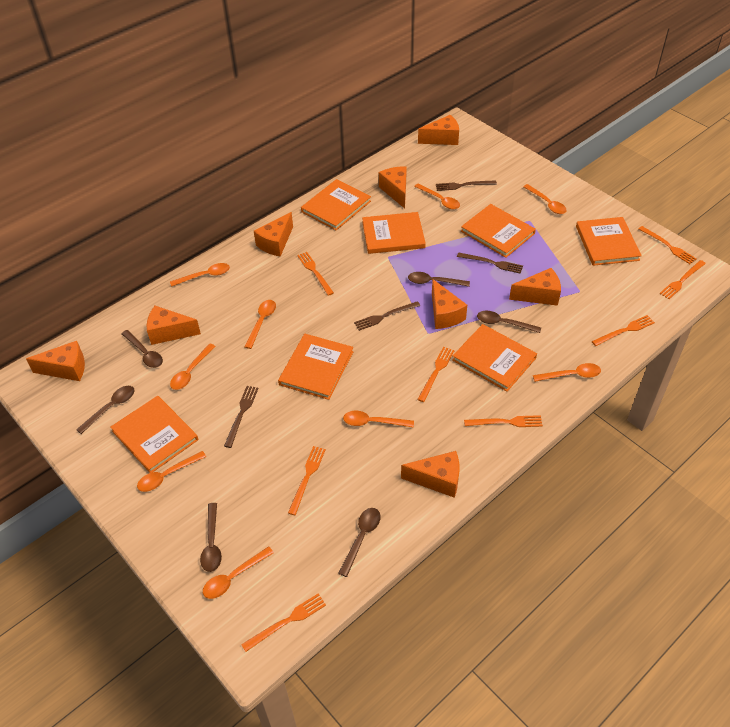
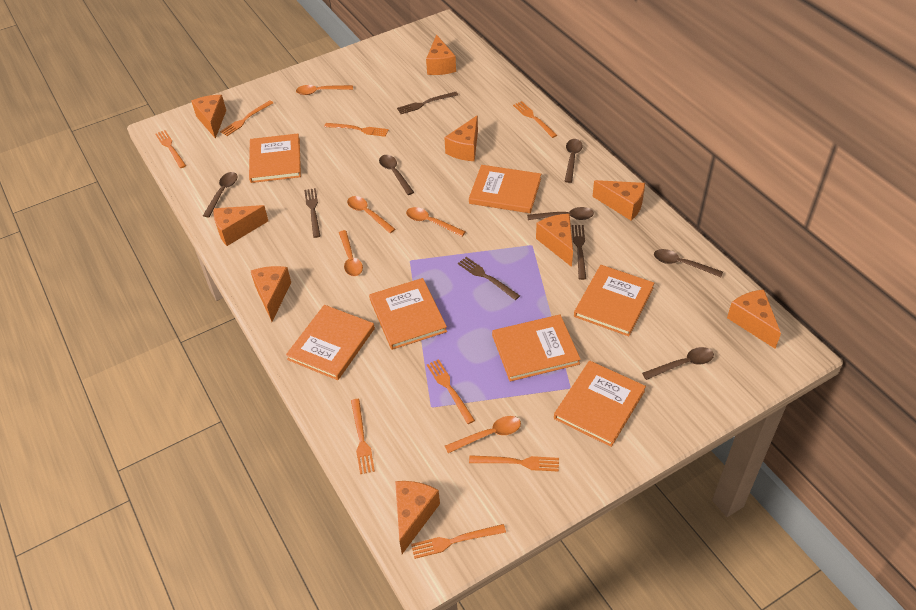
orange cheese: [26,341,85,381] [146,306,201,345] [254,212,293,257] [379,166,407,209] [401,451,459,498] [418,115,459,145] [432,279,467,329] [509,268,561,306] = 8 -> [191,95,226,139] [213,205,268,246] [251,266,291,322] [395,481,440,554] [426,34,456,75] [444,115,478,161] [536,214,573,267] [593,180,645,221] [727,289,781,348] = 9
orange spoon: [137,451,206,492] [170,263,230,287] [170,343,216,390] [203,546,274,599] [244,300,276,349] [343,411,414,428] [414,183,460,209] [523,184,567,214] [533,363,601,382] = 9 -> [296,85,353,95] [339,230,363,276] [347,196,395,233] [406,207,466,237] [445,416,521,453] = 5

